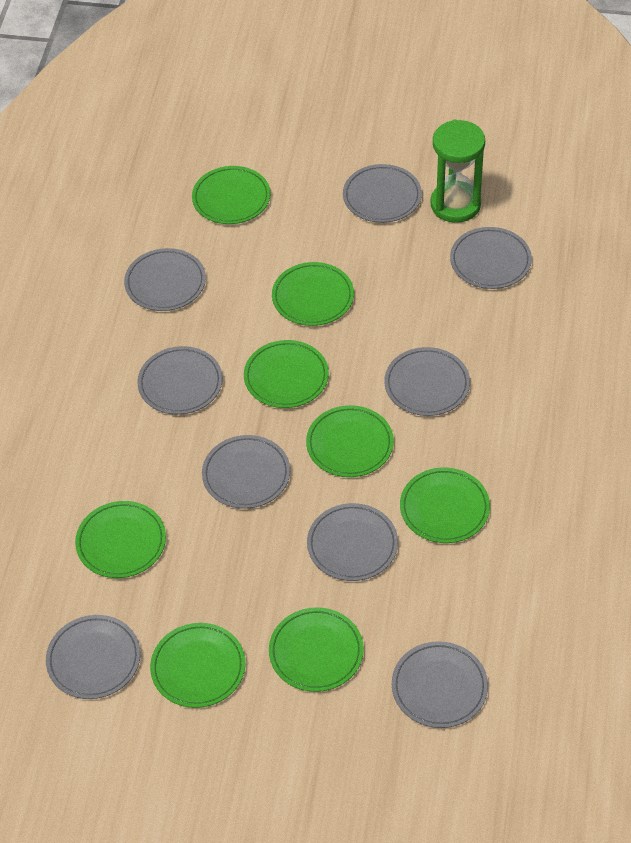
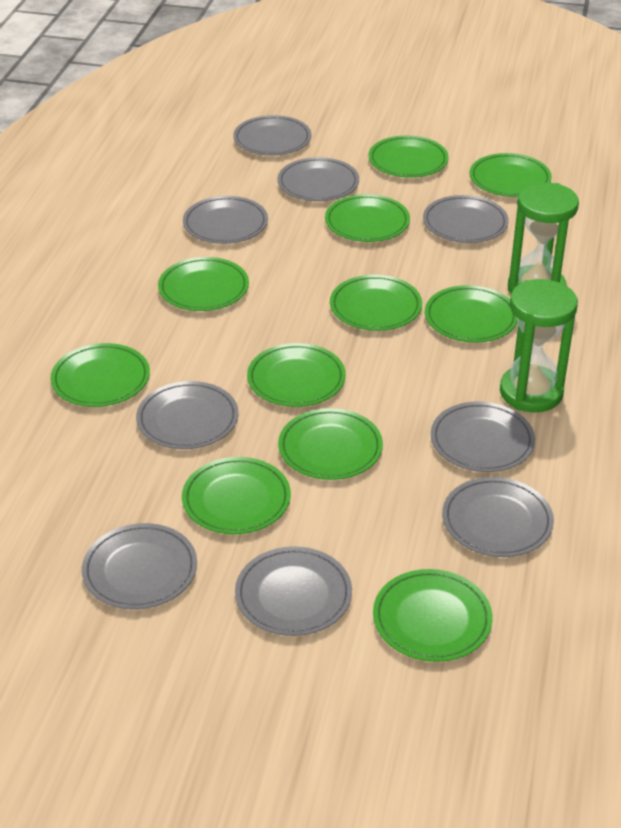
green hourglass: [431,120,485,223] = 1 -> [500,279,578,412] [508,182,579,294] = 2
green plate: [75,501,166,578] [150,623,245,708] [192,166,271,224] [244,340,329,408] [269,607,364,692] [272,262,354,326] [306,405,394,477] [400,467,490,543] = 8 -> [51,343,150,407] [158,257,249,311] [182,457,291,534] [247,343,346,407] [278,408,383,480] [325,194,410,242] [330,275,422,331] [369,136,449,178] [373,569,492,662] [425,285,517,343] [470,153,552,197] = 11

